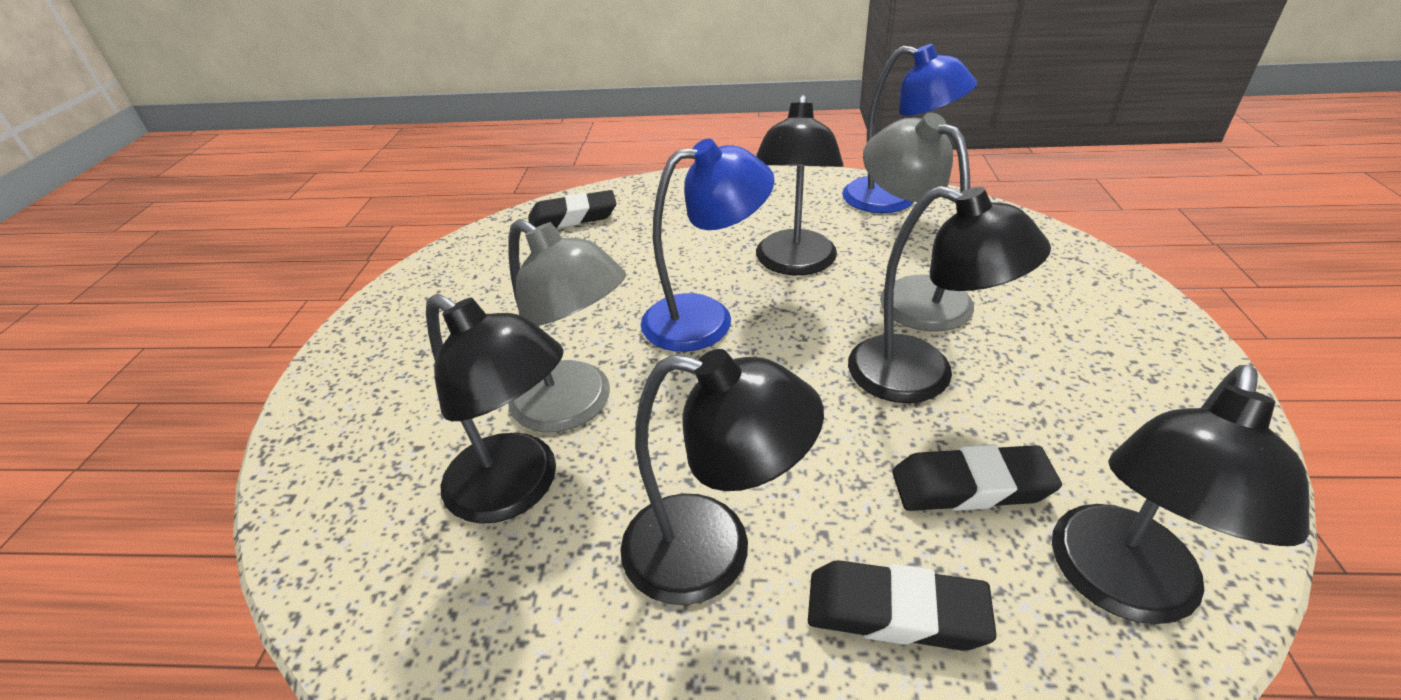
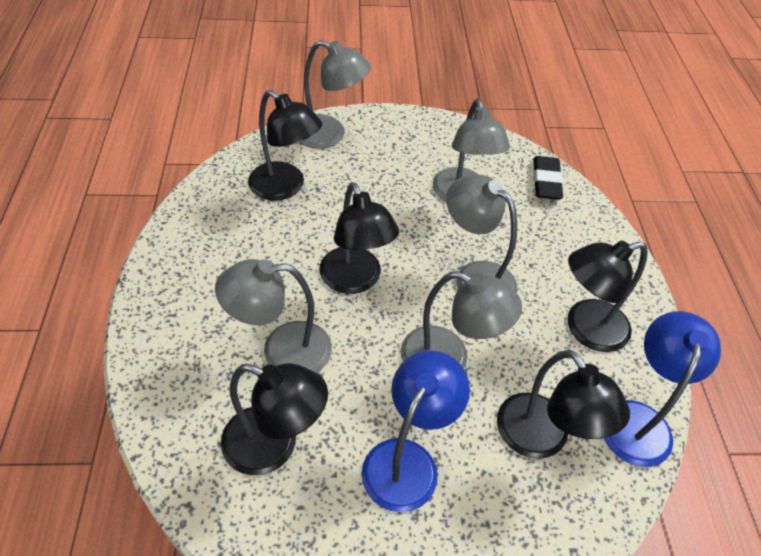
black eraser: [528,190,617,228] [808,560,997,651] [892,445,1062,511] = 3 -> [533,156,563,200] = 1
grey lamp: [508,219,626,433] [863,113,974,332] = 2 -> [215,259,332,373] [299,40,371,149] [401,271,522,369] [433,99,510,202] [446,175,517,293] = 5

